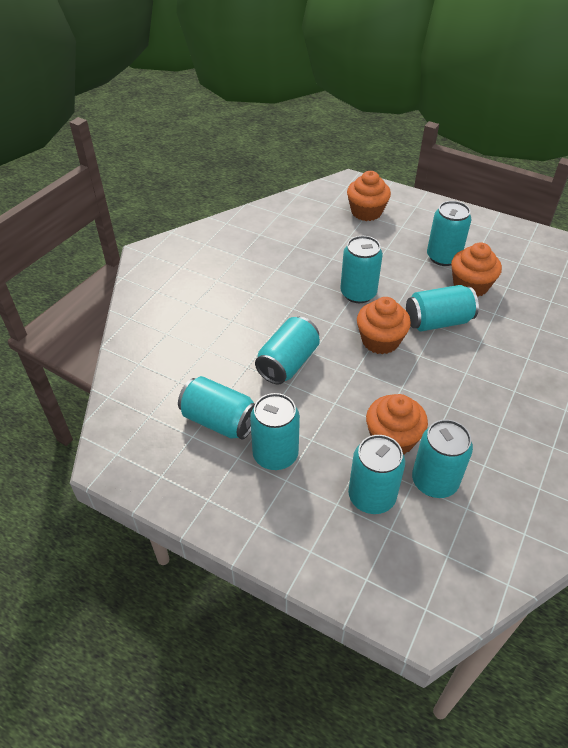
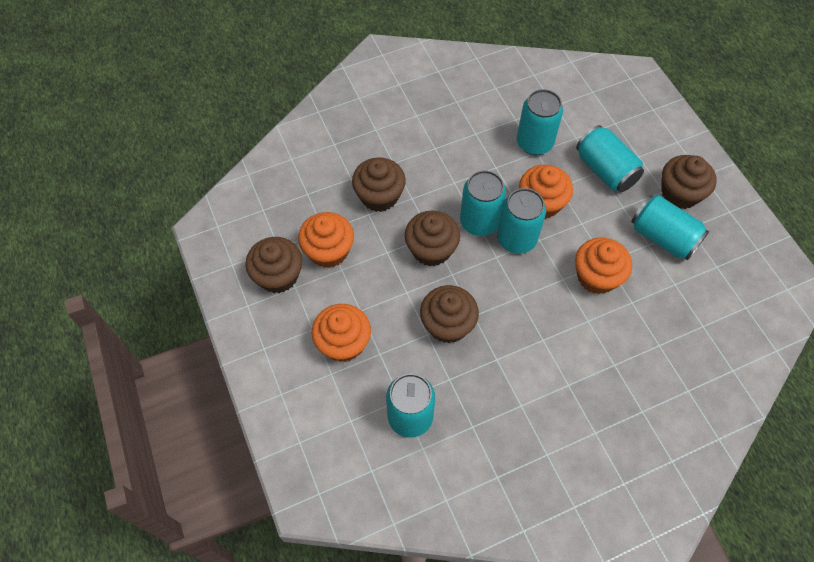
brown cupcake: none = 0 -> [245,237,303,293] [352,157,406,212] [404,211,460,266] [420,285,479,343] [662,155,717,209] = 5
turquoise can: [178,376,255,439] [250,393,300,470] [255,317,320,384] [340,236,383,303] [348,435,405,514] [406,285,479,331] [412,419,473,498] [427,201,472,266] = 8 -> [386,374,435,438] [460,170,506,236] [497,188,546,254] [517,89,563,155] [576,125,644,192] [631,195,709,260] = 6

